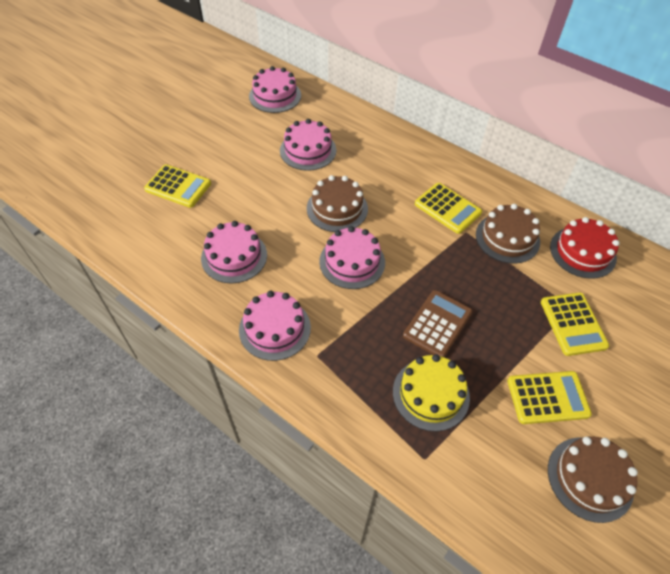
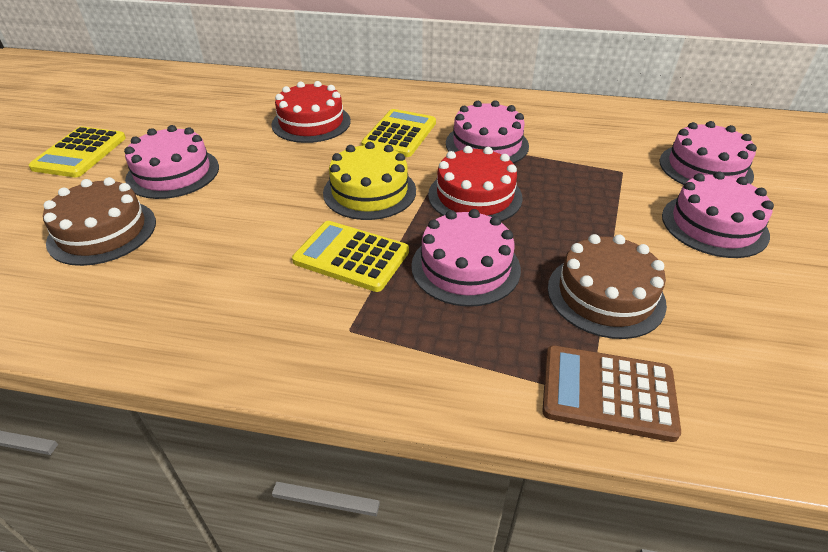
brown cake: [307,175,368,232] [476,204,540,264] [548,436,638,523] = 3 -> [43,177,156,266] [548,234,667,339] = 2
red cake: [550,217,620,279] = 1 -> [271,81,351,143] [428,146,523,221] = 2
yellow calculator: [144,164,211,208] [415,183,482,234] [507,371,592,424] [541,293,609,356] = 4 -> [28,127,126,177] [292,221,409,292] [361,109,436,157] = 3

